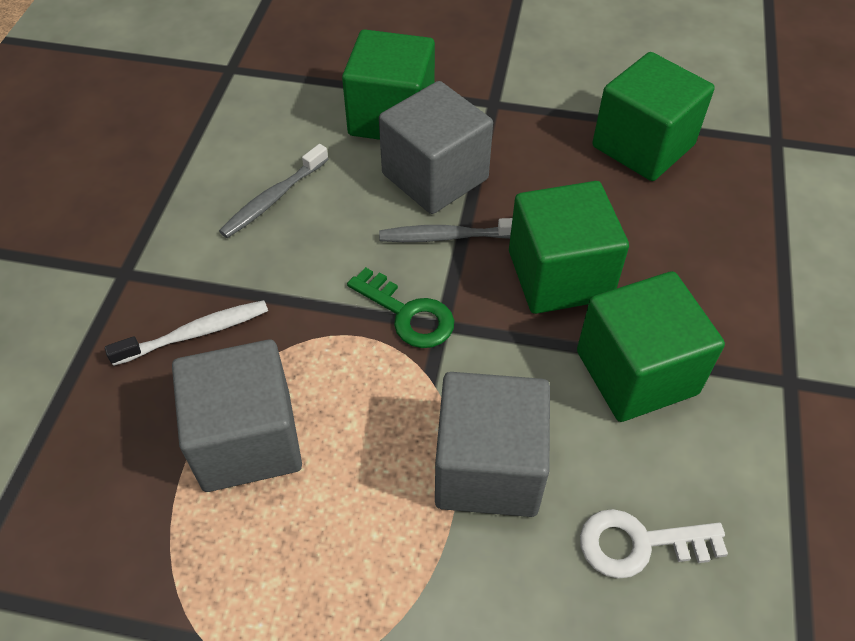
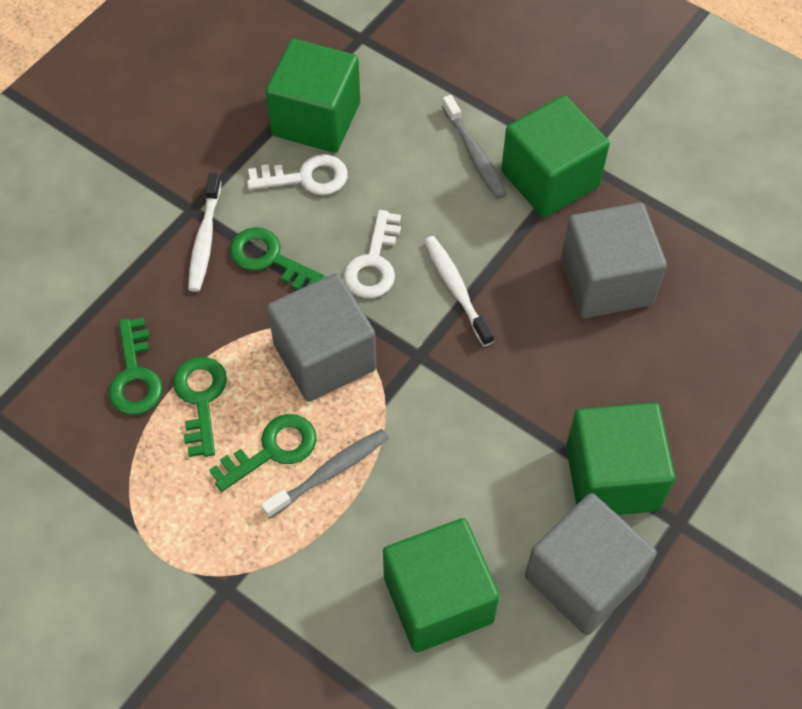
green key: [347,267,454,348] = 1 -> [108,318,163,415] [173,357,227,457] [209,414,317,492] [230,227,326,290] = 4
white key: [580,509,728,579] = 1 -> [247,154,348,195] [344,210,401,298] = 2
white toothbrush: [105,300,268,366] = 1 -> [188,173,221,292] [424,236,494,346] = 2

